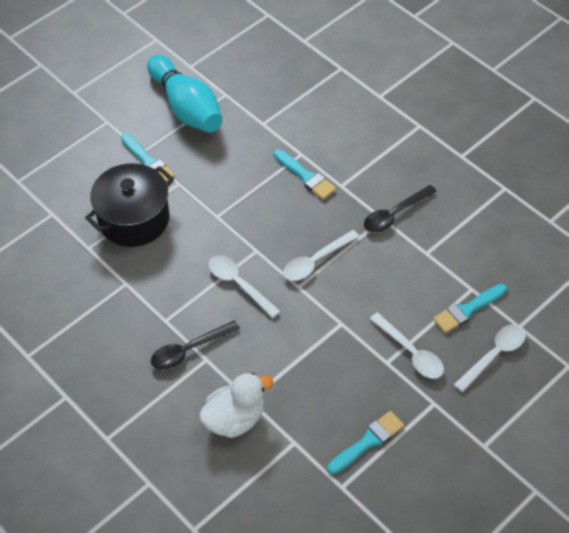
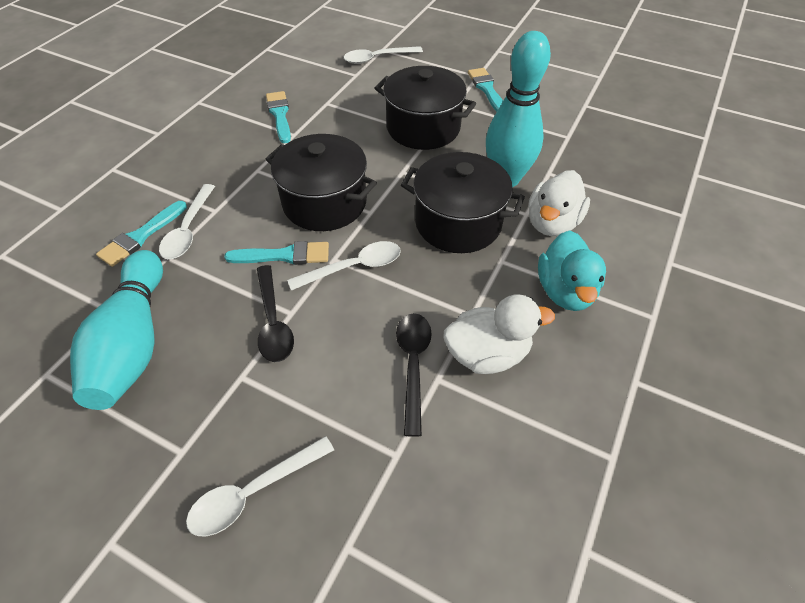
black pot: [85,163,174,247] = 1 -> [265,134,377,231] [375,66,476,150] [401,152,525,253] = 3
turquoise bowling pin: [147,55,223,133] = 1 -> [70,250,163,410] [486,31,551,187] = 2
turquoise duck: none = 0 -> [538,230,606,311] = 1
white duck: [199,373,273,438] = 1 -> [443,294,555,374] [528,170,590,236] = 2

